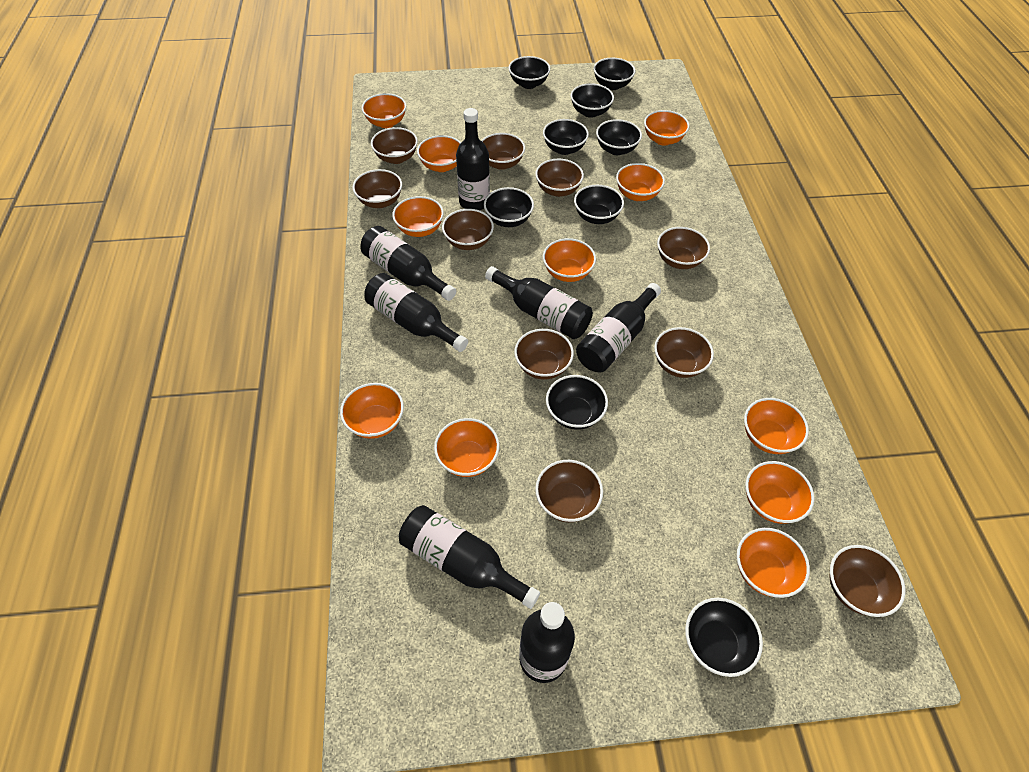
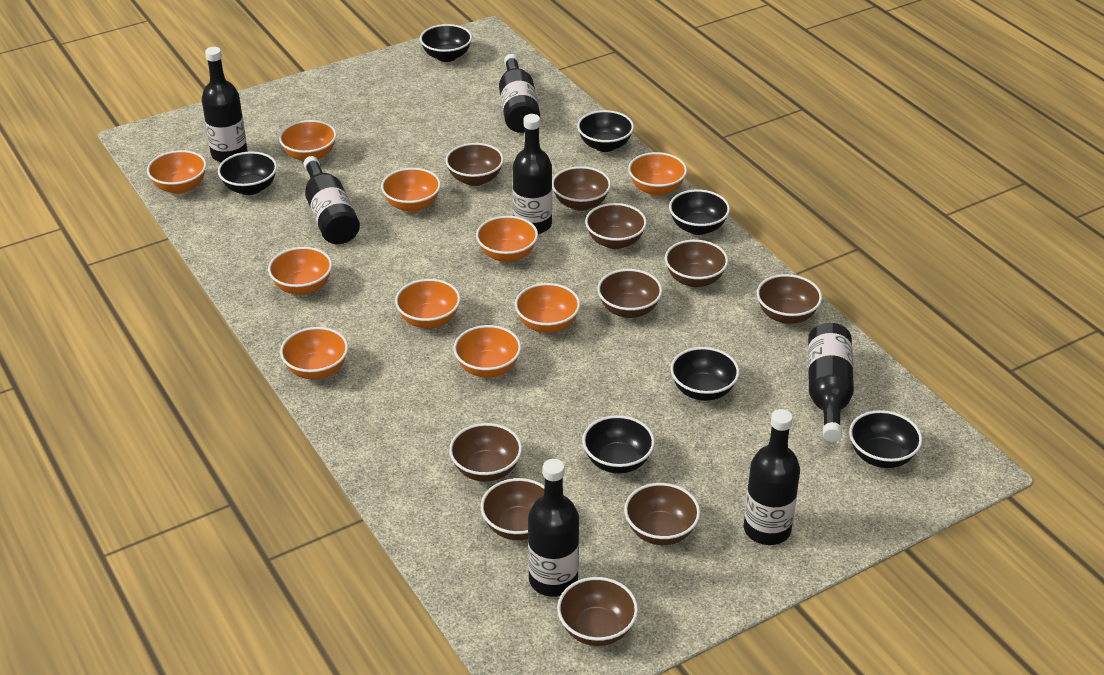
black bowl: [484,187,534,227] [509,56,550,89] [543,119,589,155] [546,375,608,430] [571,83,614,118] [574,185,624,224] [594,58,635,90] [596,119,642,155] [685,598,763,677] = 9 -> [218,152,277,195] [420,24,472,62] [577,110,634,152] [582,415,655,473] [669,189,730,235] [670,347,740,401] [849,410,922,468] = 7
orange bowl: [340,383,404,439] [362,93,406,128] [392,196,444,237] [417,135,461,172] [434,418,499,477] [543,238,596,282] [616,163,665,201] [644,110,689,146] [737,528,810,598] [744,398,809,454] [746,461,814,524] = 11 -> [147,150,207,194] [268,247,332,295] [279,120,337,161] [280,327,348,379] [381,168,441,212] [395,279,461,329] [453,325,521,377] [476,216,538,262] [515,283,580,333] [628,152,687,196] = 10

